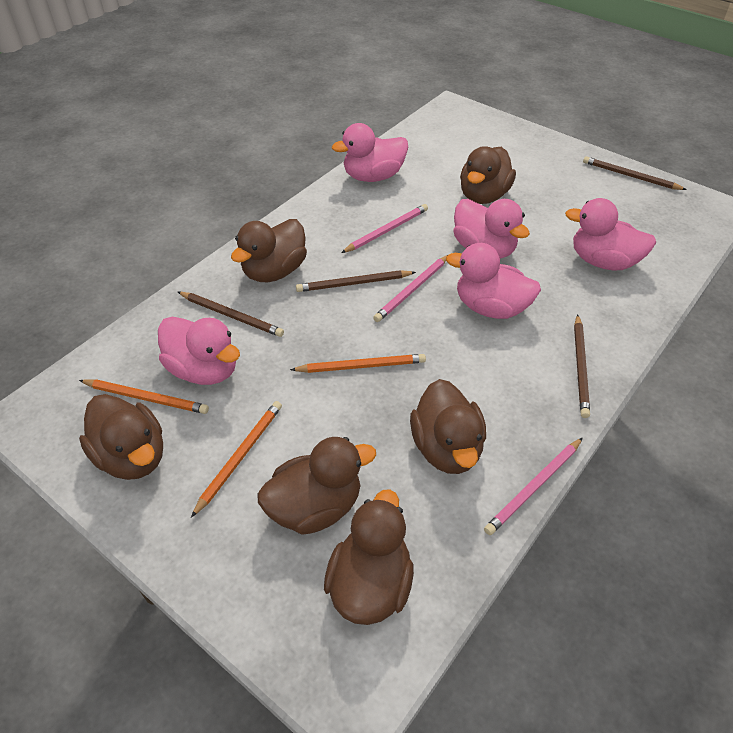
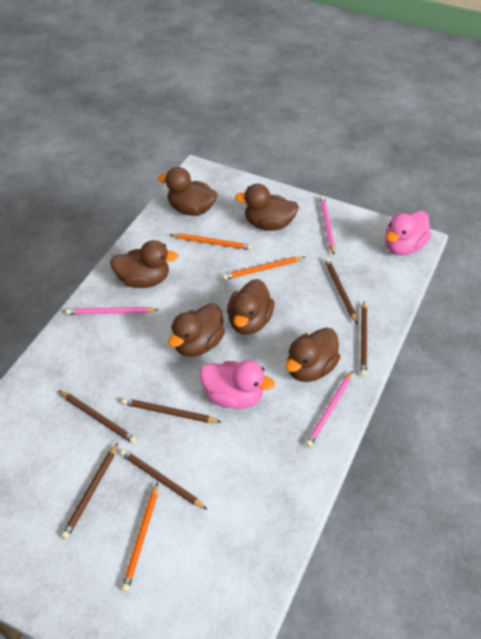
brown pencil: [178,292,284,337] [296,270,416,292] [574,314,590,418] [583,156,687,190] = 4 -> [58,390,137,444] [61,443,118,539] [120,449,207,510] [122,398,221,423] [324,258,358,325] [360,301,367,376] = 6
pink duck: [158,317,240,385] [332,123,408,182] [446,243,541,319] [453,199,530,259] [565,198,656,270] = 5 -> [200,360,275,409] [385,211,431,255] = 2

